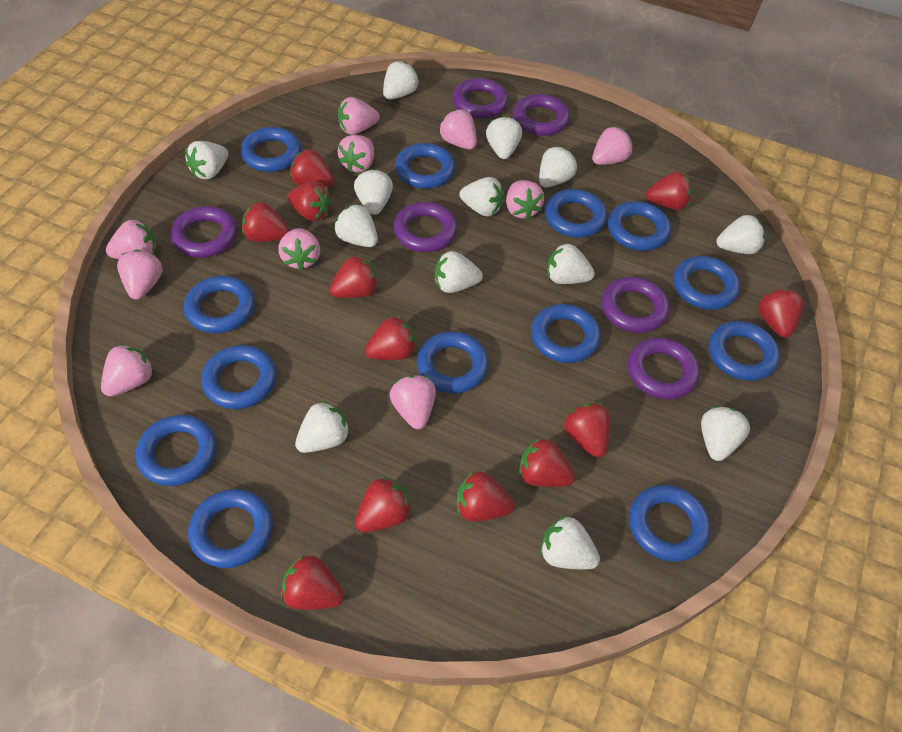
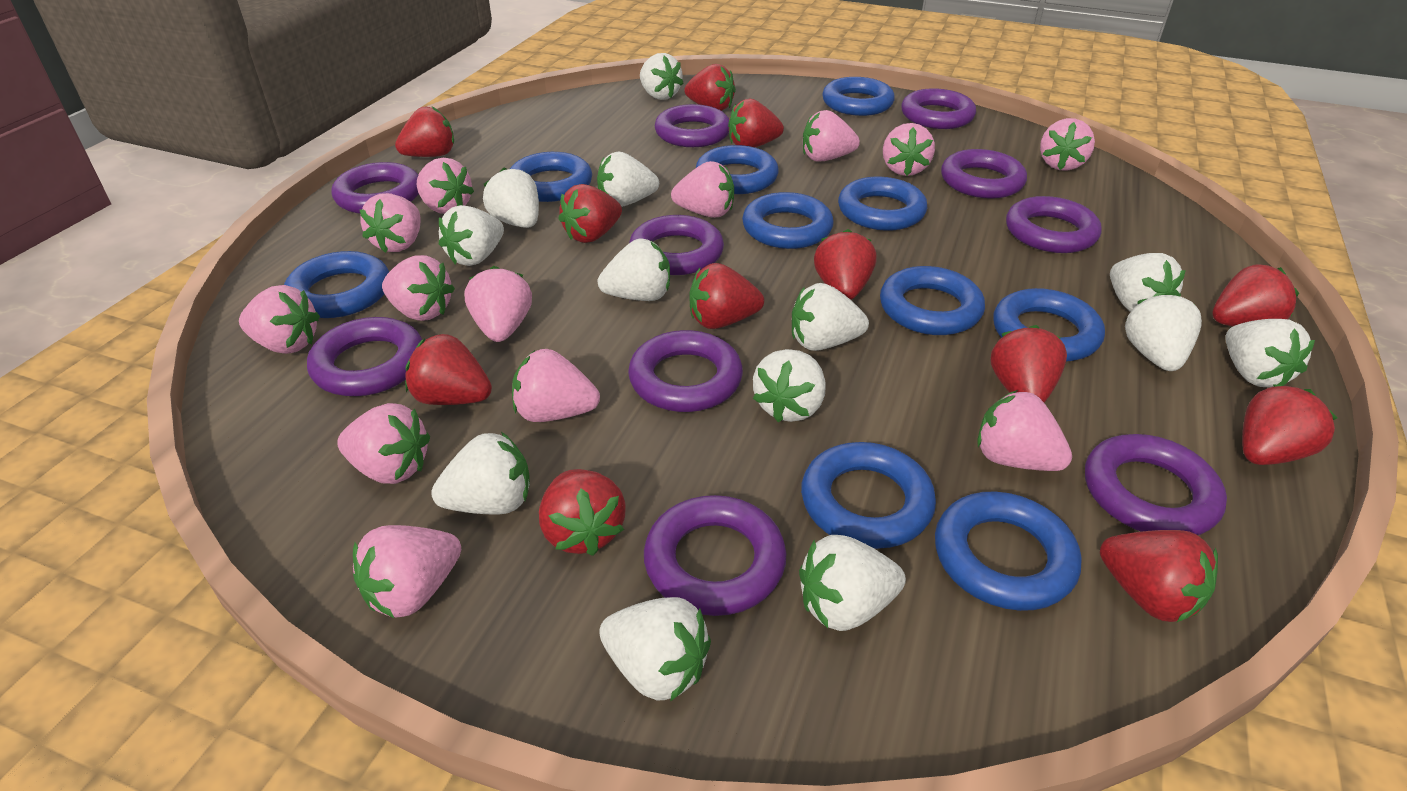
blue ring: [136,415,217,486] [184,276,255,333] [188,489,273,568] [201,345,277,409] [240,127,301,172] [395,143,455,189] [416,331,489,394] [531,304,601,363] [544,189,607,238] [608,201,671,251] [629,485,710,562] [673,256,740,310] [708,321,780,381] = 13 -> [284,251,389,318] [510,152,592,202] [696,145,779,194] [742,192,834,249] [801,442,936,549] [822,77,895,116] [838,177,927,231] [880,266,985,335] [935,492,1081,611] [993,288,1105,362] = 10
pink strawberry: [101,344,154,397] [106,219,156,259] [117,250,163,299] [278,228,320,271] [337,135,374,173] [338,97,379,135] [389,375,436,429] [439,109,477,149] [506,180,544,220] [592,127,633,165] = 10 -> [239,285,320,354] [337,403,430,484] [353,525,461,618] [360,193,421,253] [382,255,455,321] [417,158,474,214] [465,266,532,342] [512,349,600,422] [671,161,734,218] [803,110,860,162] [883,123,935,176] [977,390,1072,471] [1040,118,1095,170] = 13
purple ring: [170,206,237,258] [393,202,458,252] [452,78,508,119] [513,94,570,136] [601,277,669,333] [628,338,700,399] = 6 -> [307,317,422,396] [332,162,419,214] [628,330,743,412] [629,215,724,275] [644,495,786,616] [655,104,729,147] [901,88,976,129] [941,149,1027,199] [1006,196,1102,253] [1085,434,1227,535] = 10

